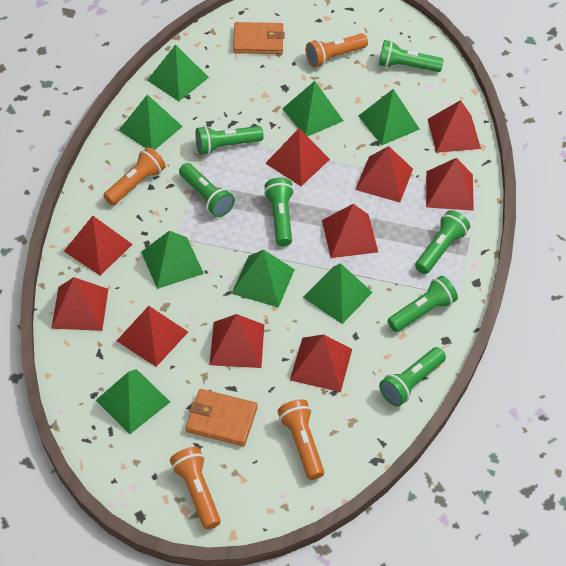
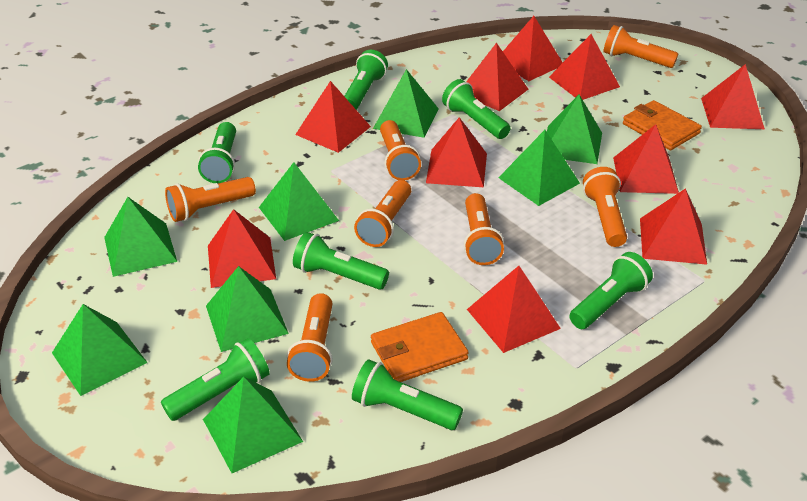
orange flashlight: [103,147,166,205] [170,447,221,530] [278,399,324,480] [306,34,368,67] = 4 -> [165,177,256,222] [287,293,333,382] [354,180,411,247] [380,120,421,181] [464,193,504,265] [583,167,627,247] [603,25,678,68] = 7

